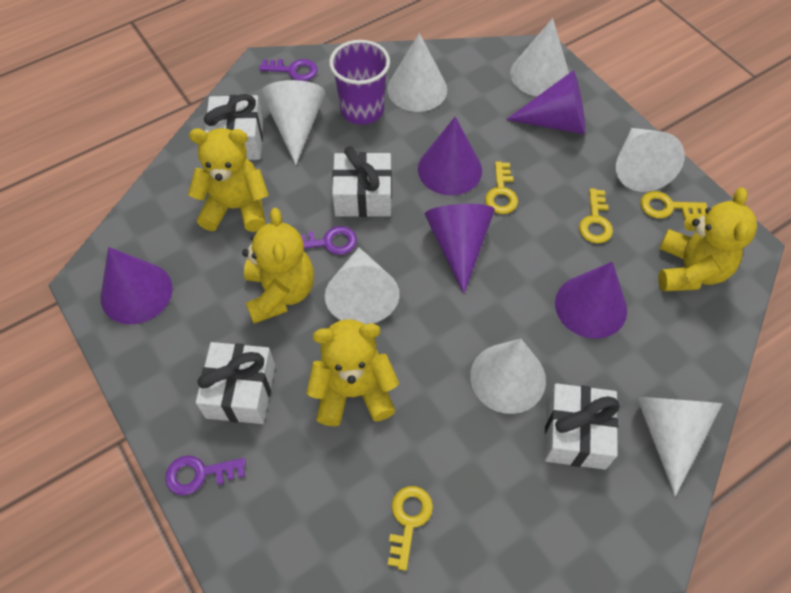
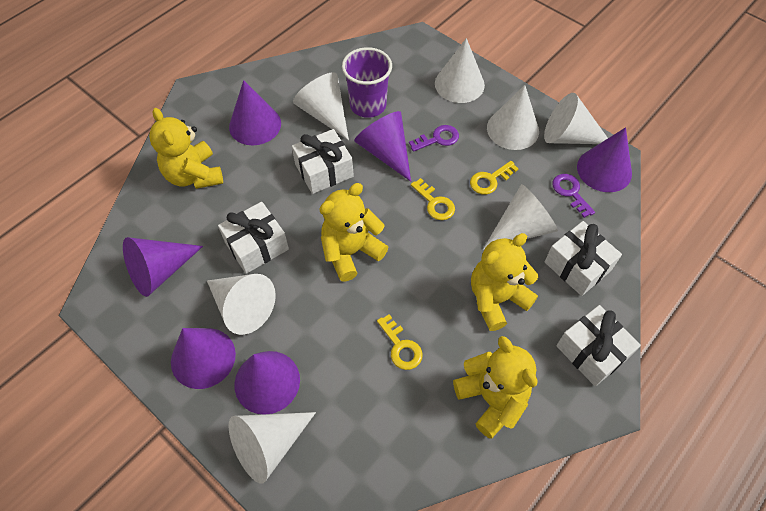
purple cone: [101,247,173,324] [418,117,482,195] [425,204,495,294] [506,70,585,134] [555,262,627,339] = 5 -> [123,237,203,297] [171,328,236,389] [229,80,281,145] [234,351,300,414] [354,111,411,182] [577,127,632,192] = 6
purple key: [165,455,246,495] [259,59,318,81] [301,226,357,255] = 3 -> [409,125,459,152] [552,174,595,218] = 2
yellow key: [388,486,433,571] [485,161,518,214] [579,188,613,243] [640,191,707,218] = 4 -> [377,314,423,370] [411,178,455,220] [470,161,518,195] = 3

